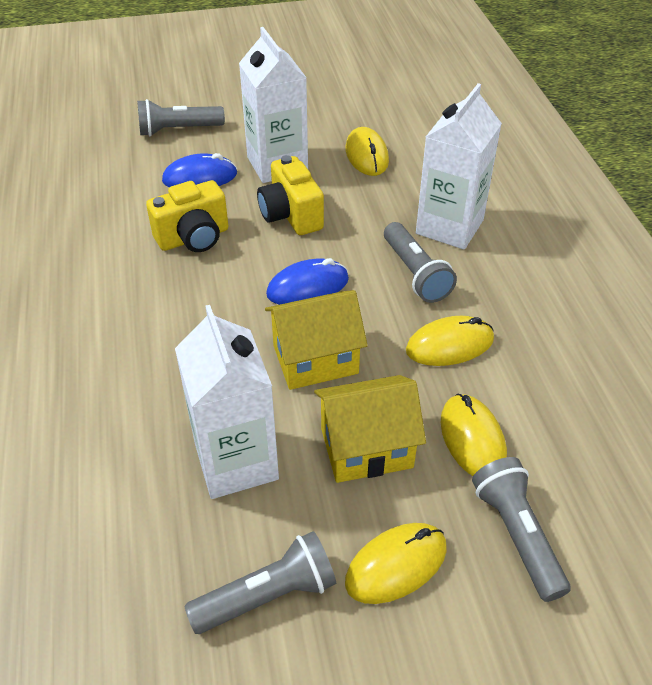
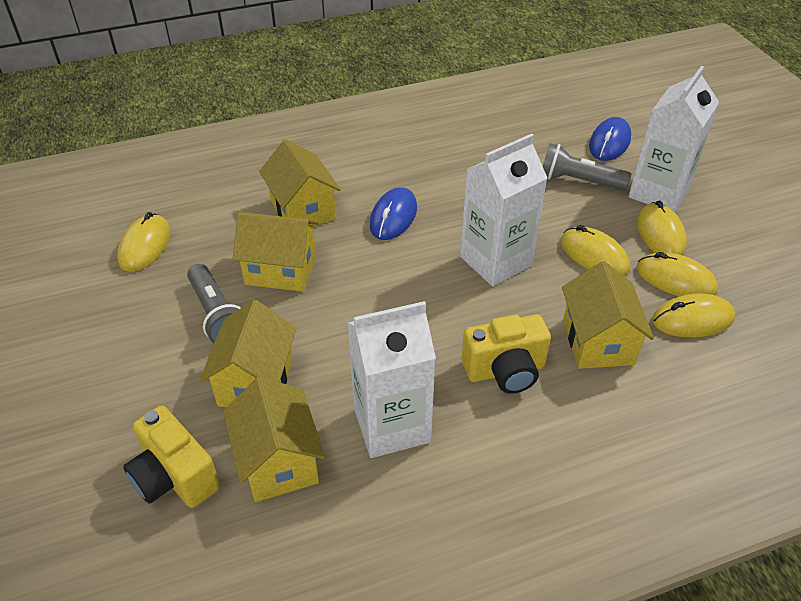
grey flashlight: [137,99,225,136] [184,531,336,634] [384,222,457,303] [472,457,570,602] = 4 -> [187,264,241,343] [543,143,631,191] = 2
yellow house: [265,290,368,390] [314,375,426,483] = 2 -> [200,300,296,407] [223,377,325,502] [233,212,318,292] [259,139,341,227] [562,261,654,369] = 5
yellow mouse: [345,523,447,604] [346,127,389,176] [406,316,494,366] [441,394,507,476] = 4 -> [117,212,170,272] [561,225,630,276] [637,201,687,256] [637,252,718,296] [652,293,736,338] = 5

